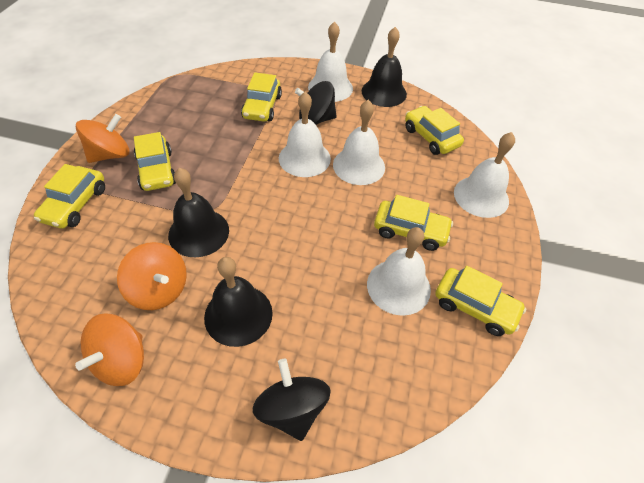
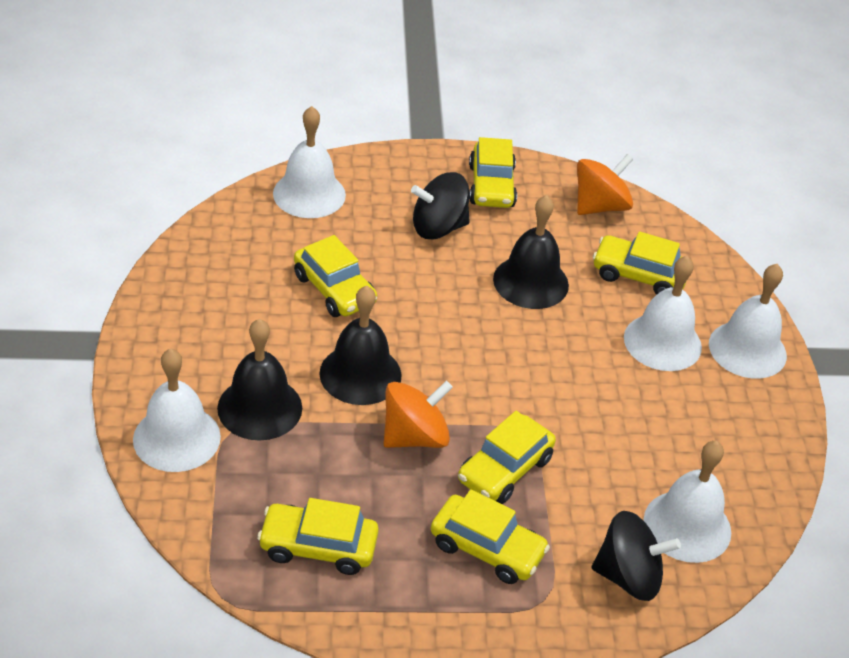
orange spinning top: [75,313,144,386] [76,114,130,163] [117,242,187,310] = 3 -> [384,381,453,448] [577,154,633,215] = 2

